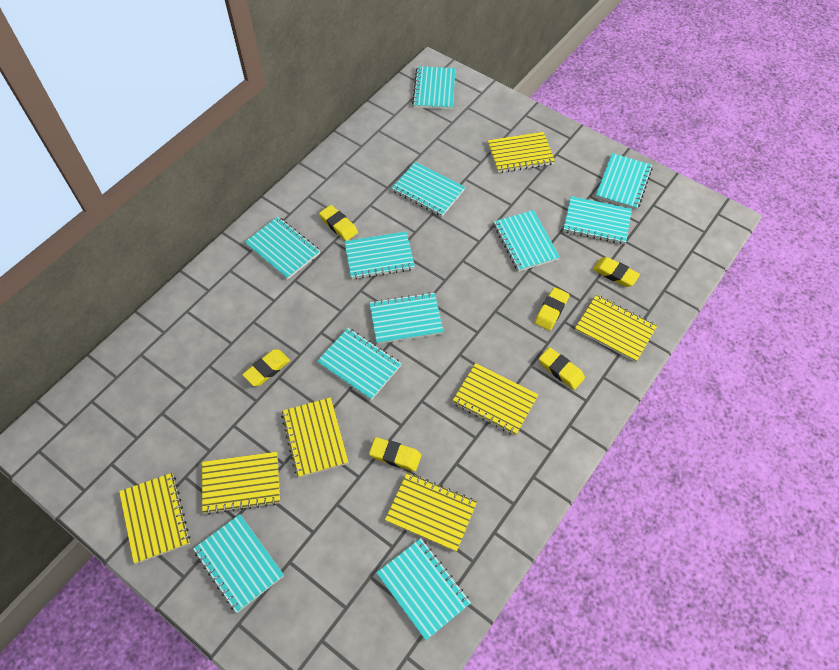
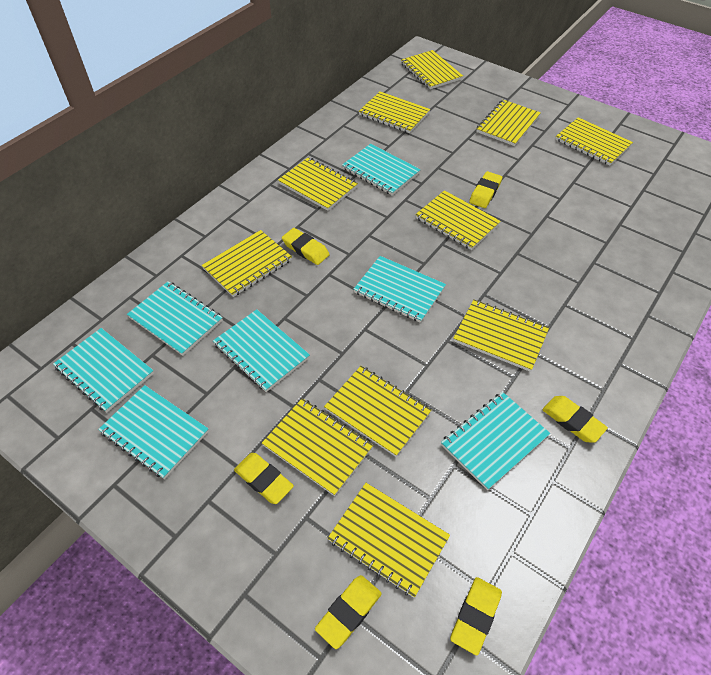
turquoise notebook: [193,514,284,613] [245,217,320,280] [317,328,402,400] [344,232,415,280] [369,292,444,344] [376,538,471,640] [392,162,465,217] [412,66,456,110] [494,210,560,272] [563,196,632,244] [596,153,653,210] = 11 -> [53,328,154,412] [98,385,209,479] [127,281,223,356] [213,309,310,392] [342,144,421,195] [353,256,446,323] [441,392,550,490] = 7
yellow notebook: [119,473,190,564] [202,452,280,515] [281,397,348,478] [385,472,477,552] [452,363,538,436] [488,132,555,173] [575,295,657,362] = 7 -> [202,230,292,297] [262,398,373,496] [278,157,358,211] [324,366,431,457] [327,483,450,598] [359,91,430,133] [401,50,463,89] [415,190,501,250] [453,300,549,372] [476,100,541,146] [555,117,633,166] = 11

